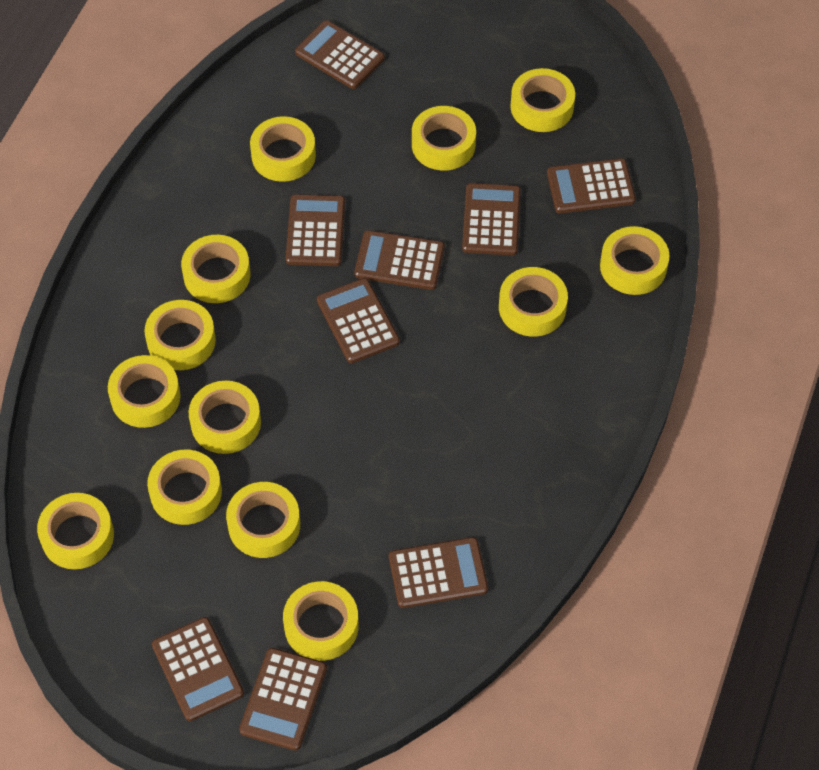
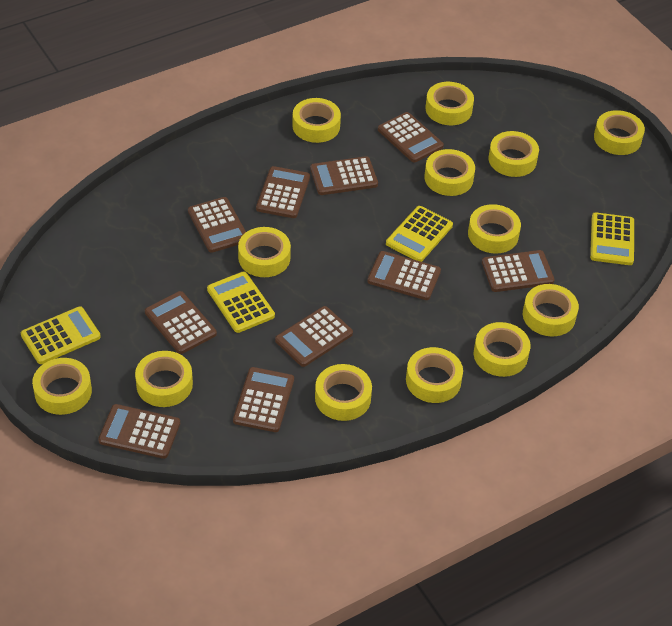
brown calculator: [152,617,244,721] [239,648,327,751] [286,194,345,266] [295,20,385,89] [317,278,400,363] [354,230,445,290] [389,537,488,608] [462,183,521,255] [547,158,636,214] = 9 -> [98,404,180,459] [145,291,217,354] [188,197,246,253] [233,367,294,432] [256,166,310,218] [275,306,353,367] [310,156,378,195] [367,251,441,300] [378,112,444,162] [482,250,555,292] = 10
yellow calculator: none = 0 -> [21,306,101,364] [207,272,275,333] [386,206,453,262] [590,212,634,265] = 4

